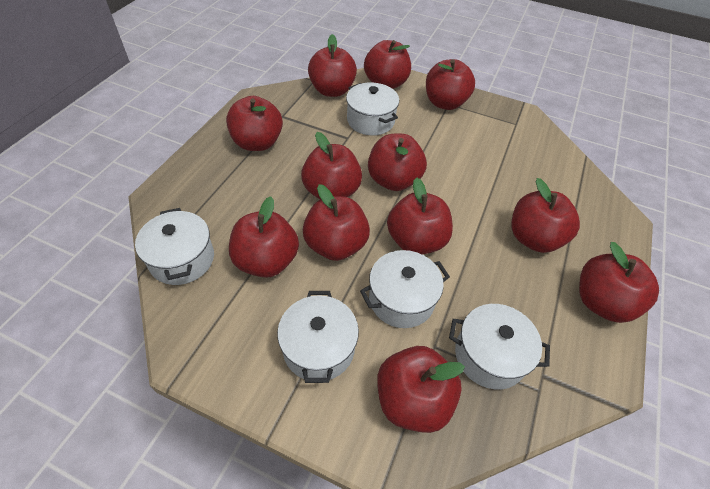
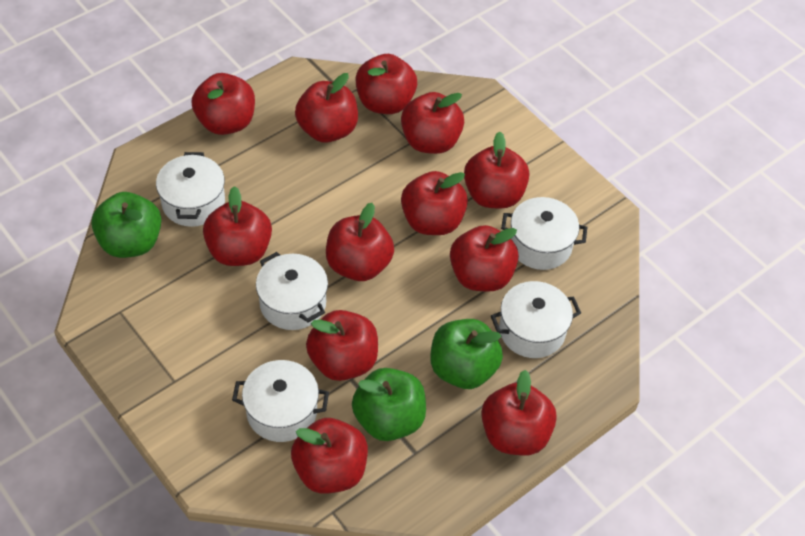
green apple: none = 0 -> [91,192,161,258] [352,368,426,441] [430,319,503,389] = 3

